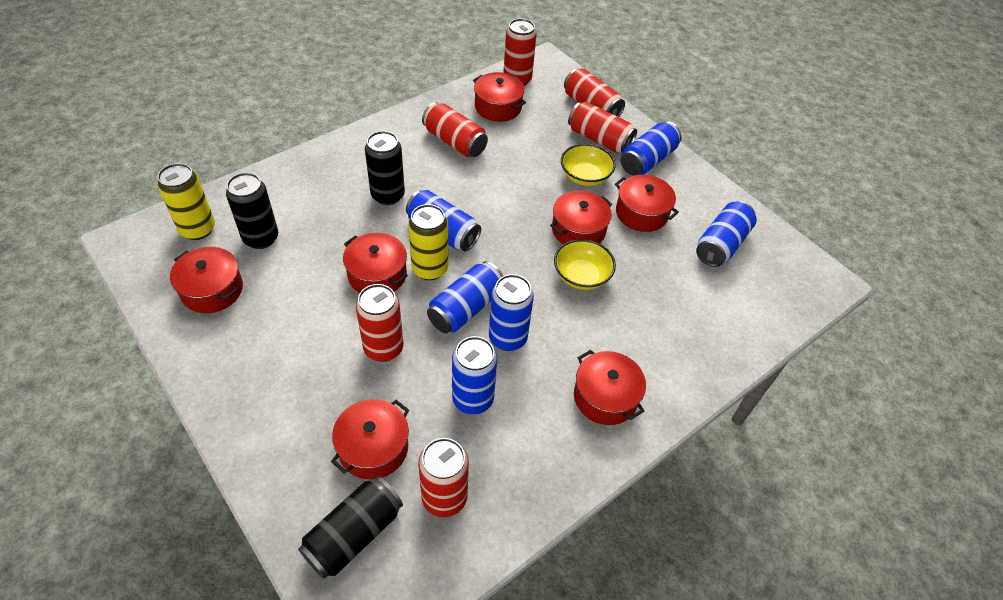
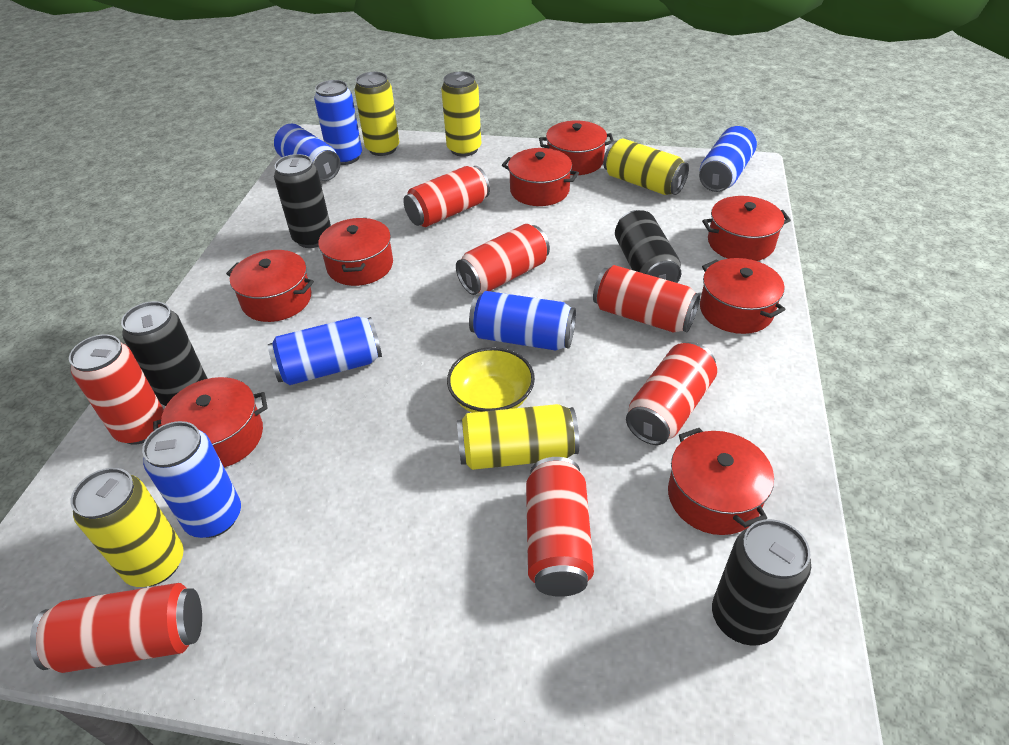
black can: [226,172,278,249] [298,476,403,579] [365,131,405,205] = 3 -> [121,301,208,406] [274,154,331,248] [615,210,681,283] [712,519,811,646] = 4
red can: [356,284,404,362] [418,438,469,517] [422,102,488,157] [503,19,537,86] [564,68,625,117] [568,101,637,152] = 6 -> [30,583,202,673] [69,334,164,444] [403,166,490,227] [456,224,550,295] [526,457,594,597] [593,265,700,333] [626,342,717,445] = 7
red pot: [170,247,243,313] [331,399,409,479] [343,233,408,293] [473,72,526,122] [550,190,612,244] [574,350,646,425] [615,175,679,232] = 7 -> [153,377,268,467] [226,250,314,322] [318,218,393,286] [502,148,579,206] [539,121,614,175] [668,428,774,535] [700,258,785,334] [702,196,791,261] = 8
yellow bowl: [554,239,616,290] [561,144,616,186] = 2 -> [447,347,535,413] = 1
yellow can: [157,163,215,240] [408,204,448,280] = 2 -> [70,468,184,587] [354,72,399,156] [441,72,481,157] [457,404,579,470] [603,138,689,195] = 5

